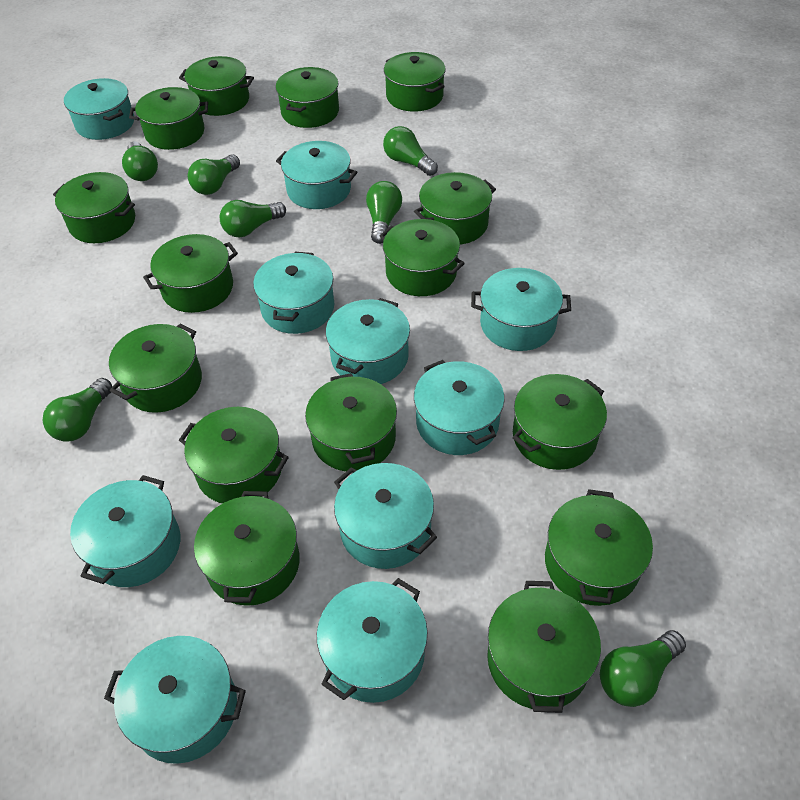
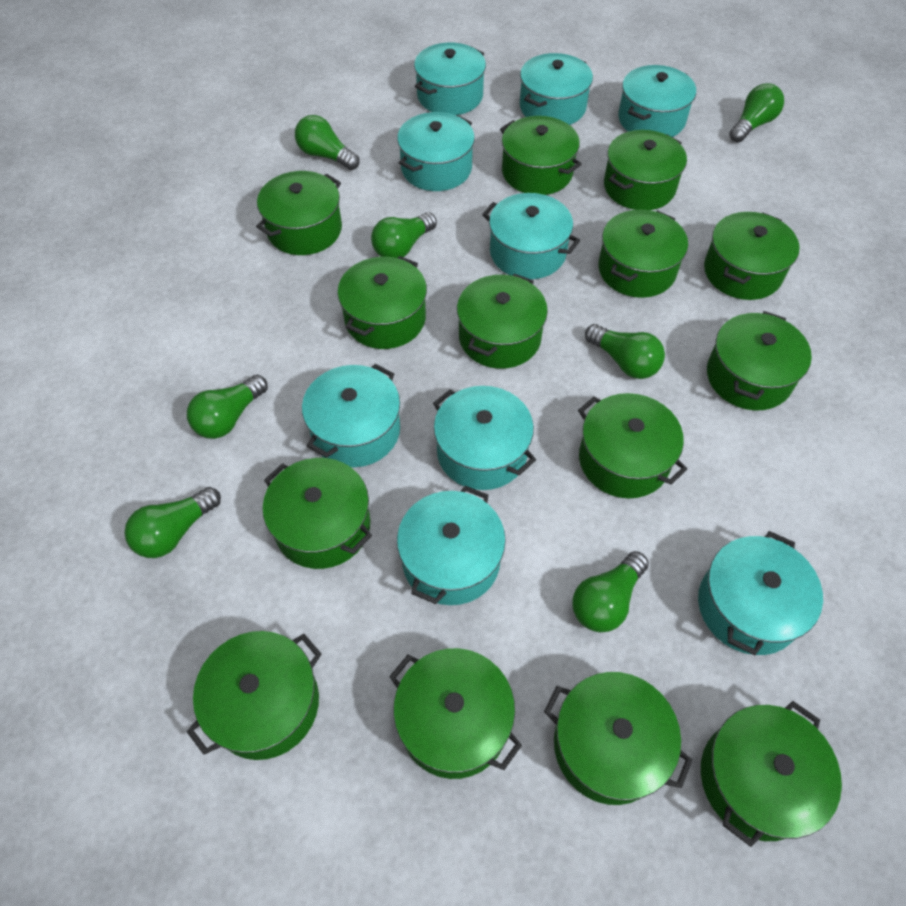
green pot: [53,172,135,243] [109,324,202,413] [129,87,208,150] [143,234,238,313] [179,56,254,116] [179,407,289,504] [194,491,300,606] [276,67,339,128] [305,373,397,472] [380,219,465,296] [384,52,446,112] [414,172,496,244] [487,581,601,713] [513,374,607,470] [545,489,653,606] = 15 -> [187,631,321,760] [256,171,342,255] [263,458,372,569] [337,256,427,349] [389,648,522,779] [457,273,548,369] [500,116,582,195] [544,672,693,805] [578,393,687,498] [599,210,688,298] [604,130,687,210] [701,701,842,847] [704,212,800,300] [707,311,812,411] = 14
turquoise pot: [64,78,134,140] [70,475,180,587] [104,636,246,764] [253,252,334,334] [276,141,357,209] [317,578,428,703] [326,298,410,384] [334,463,437,569] [414,360,505,455] [471,268,571,351] = 10 -> [302,364,400,467] [397,112,475,191] [397,486,506,605] [414,43,486,115] [433,386,536,490] [482,193,580,279] [520,53,593,125] [618,65,696,137] [698,531,823,655] = 9

